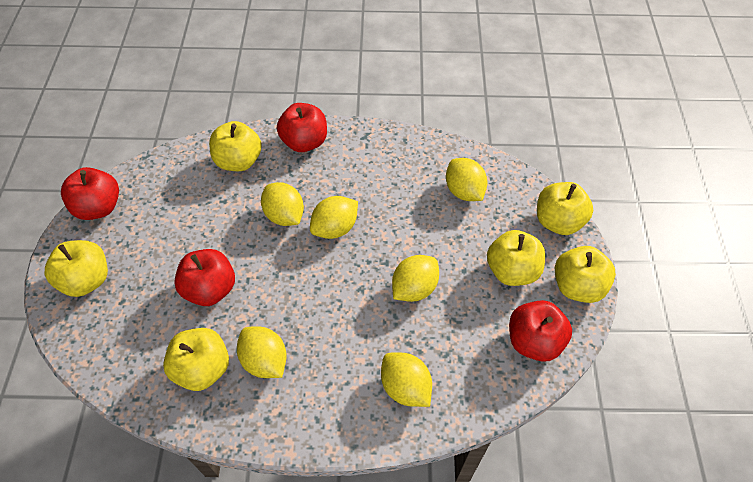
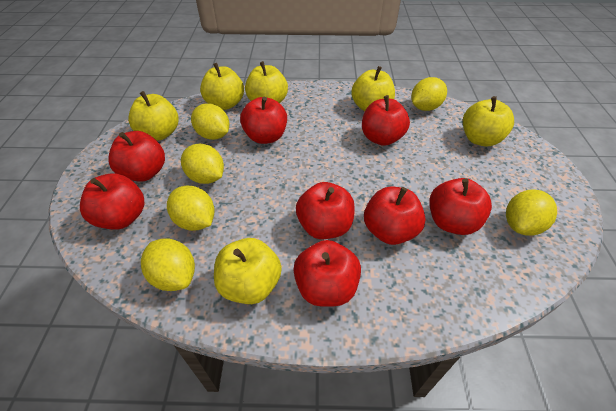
red apple: [61,167,119,220] [174,249,235,306] [277,103,327,152] [509,300,572,362] = 4 -> [80,173,145,230] [108,131,165,182] [240,97,287,144] [293,240,361,307] [296,182,355,239] [362,95,410,146] [364,186,426,245] [429,178,492,235] = 8

